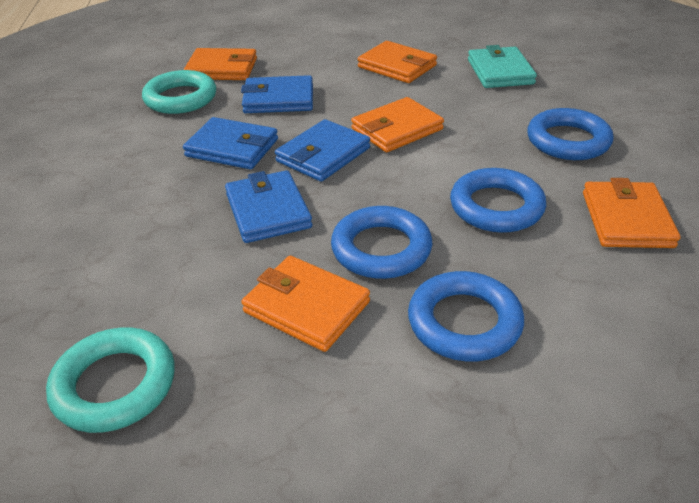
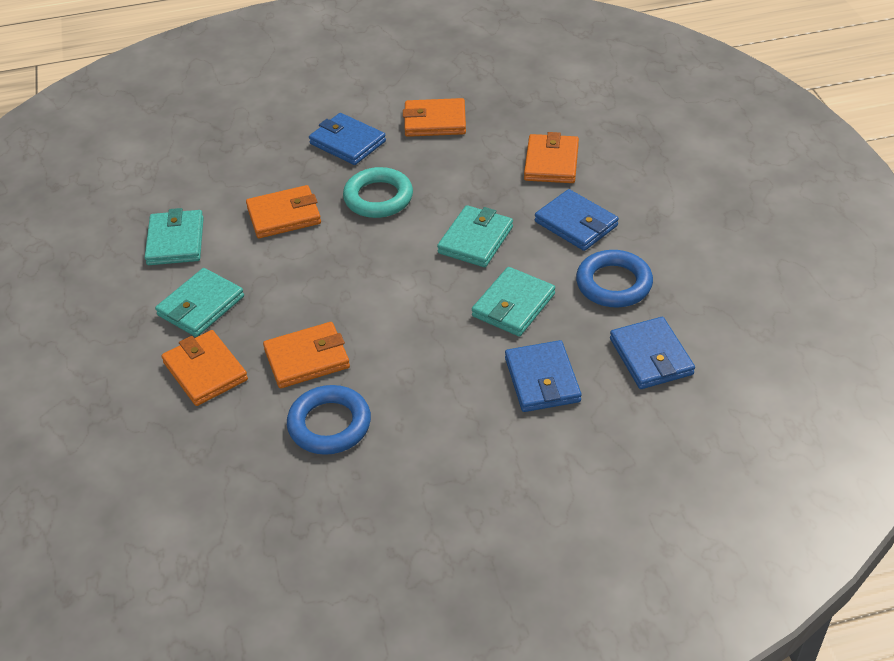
blue ring: [331,206,432,279] [408,271,524,361] [450,168,546,233] [527,108,614,160] = 4 -> [287,385,371,455] [576,250,653,307] = 2
turquoise ring: [46,327,175,433] [142,70,216,114] = 2 -> [343,167,413,218] = 1
turquoise wallet: [468,45,537,88] = 1 -> [145,208,204,265] [155,268,244,337] [437,205,513,267] [472,267,555,336] = 4

